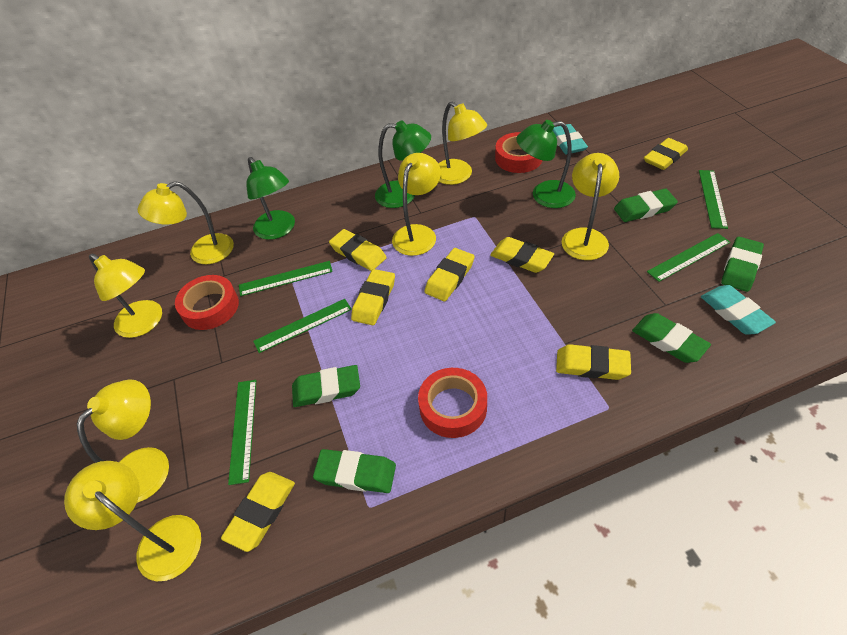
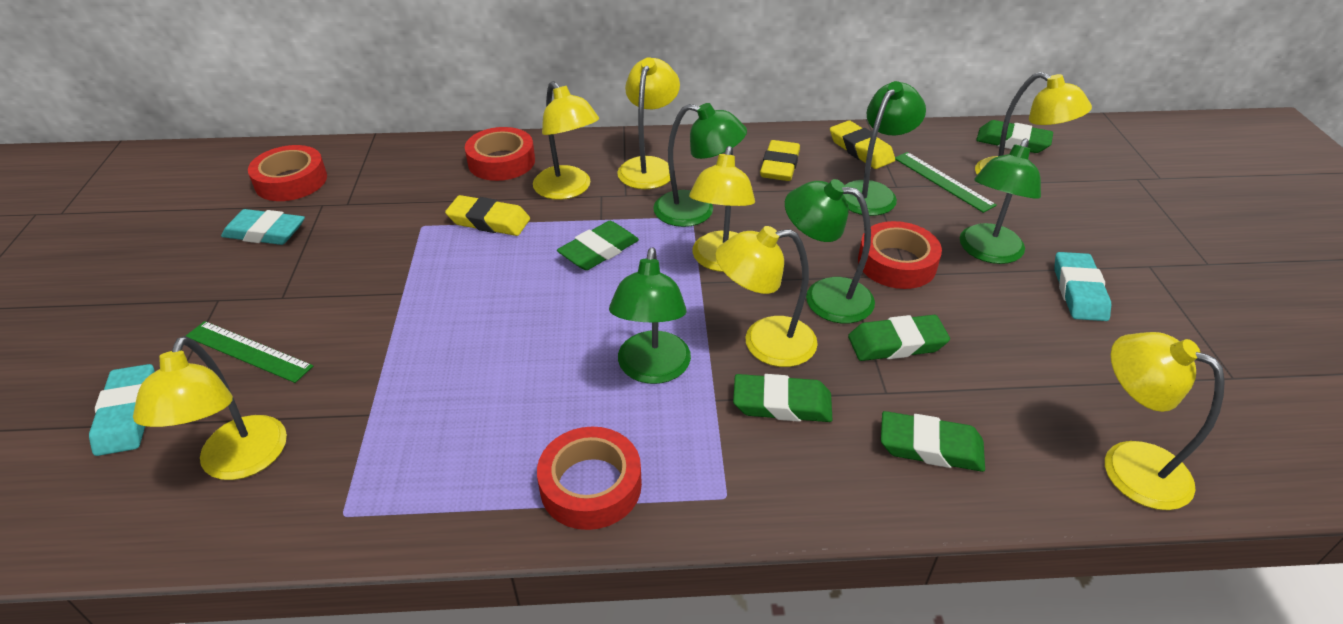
green lamp: [246,157,295,240] [375,120,431,208] [516,120,576,208] = 3 -> [609,247,691,384] [653,103,747,227] [785,179,875,323] [843,81,926,216] [960,139,1041,264] = 5
green ruler: [228,380,256,485] [239,261,333,296] [253,299,352,353] [647,233,730,282] [699,170,728,229] = 5 -> [186,321,313,383] [895,152,997,213] = 2
red tape: [175,275,239,330] [418,368,487,438] [495,132,542,173] = 3 -> [248,145,327,201] [465,127,535,181] [537,427,642,530] [858,221,942,289] = 4
turquoise eraser: [553,124,588,154] [701,285,776,335] = 2 -> [89,364,155,456] [221,209,305,245] [1054,252,1111,321] = 3
yellow eraser: [221,472,295,552] [329,229,387,271] [351,269,395,325] [424,248,475,301] [490,237,554,273] [556,344,631,380] [644,138,688,170] = 7 -> [445,195,530,236] [760,140,800,181] [830,120,895,169] = 3

